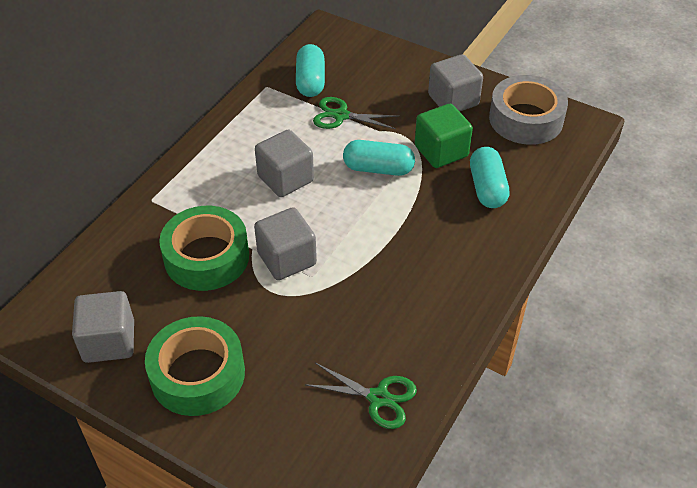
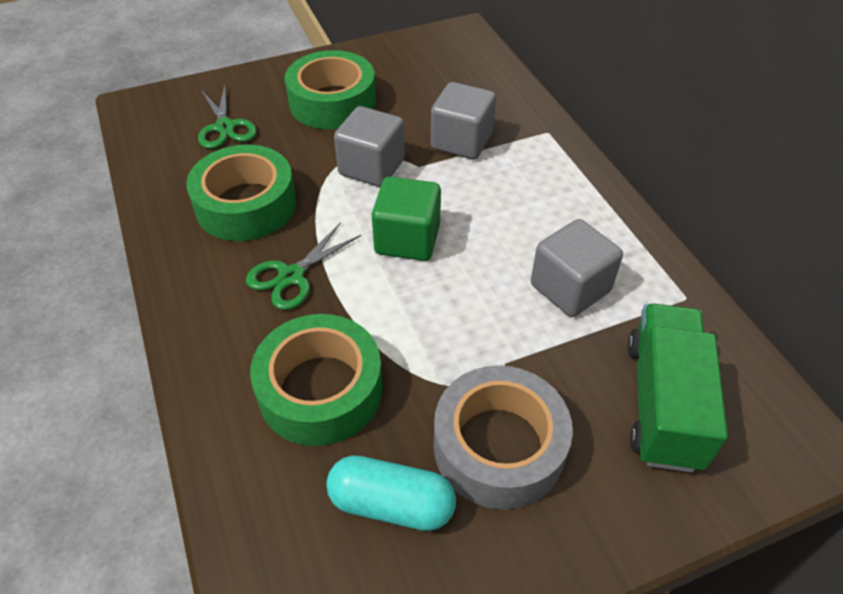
green tape: [145,316,245,416] [159,206,249,291] = 2 -> [186,145,297,241] [250,314,383,446] [285,50,376,129] = 3
green truck: none = 0 -> [628,303,728,472] = 1
grey cube: [72,291,134,363] [254,207,317,280] [255,130,314,197] [428,54,483,112] = 4 -> [334,106,405,187] [431,82,496,159] [531,219,623,317] = 3
turquoise capsule: [296,44,325,97] [343,140,415,176] [470,147,510,208] = 3 -> [326,456,456,531] = 1

